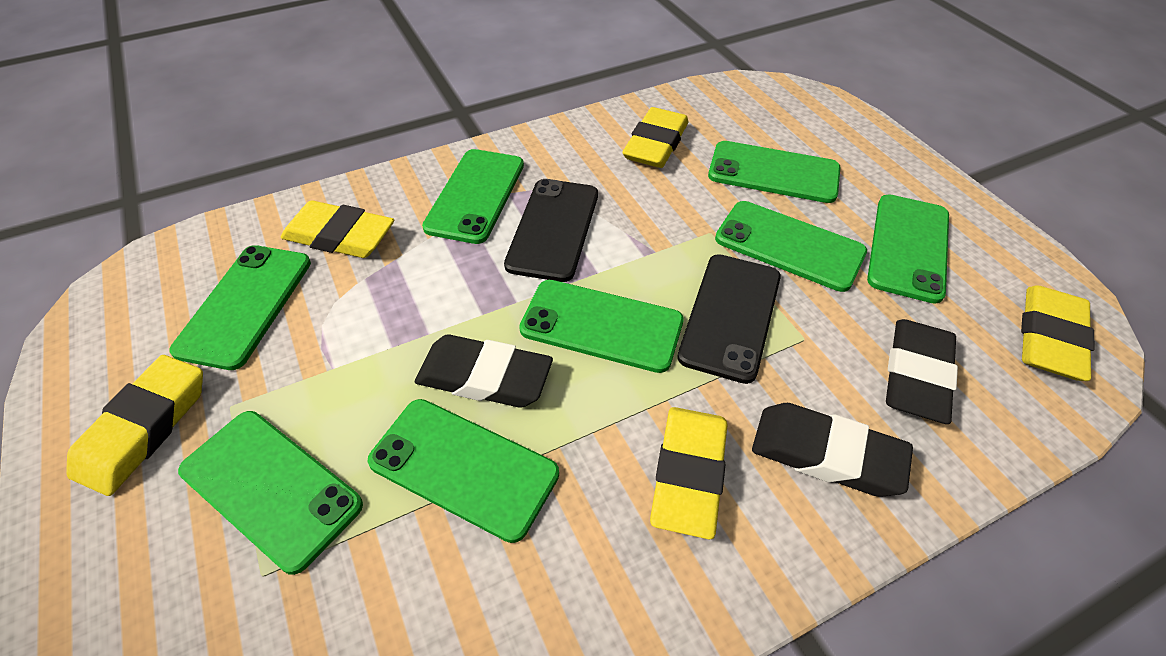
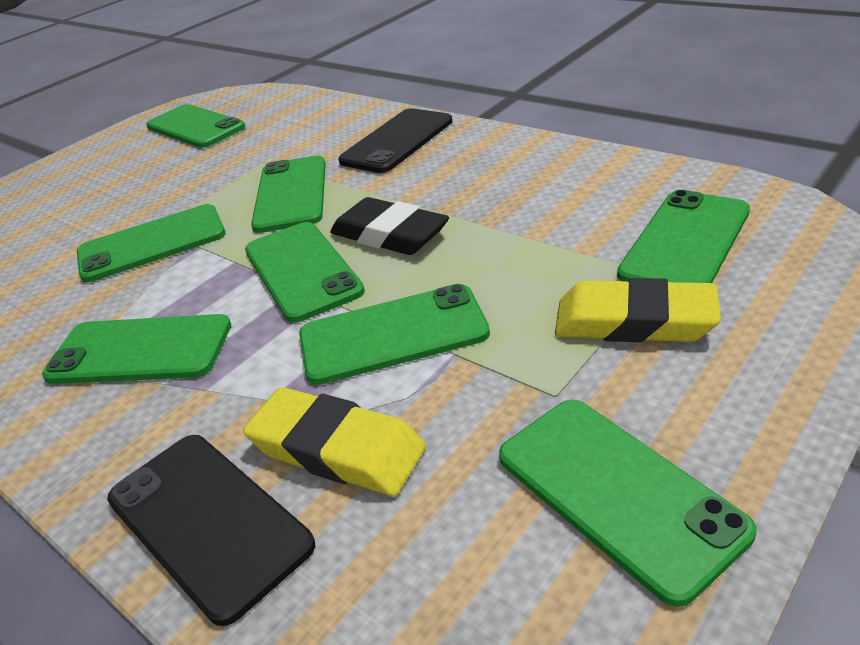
black eraser: [415,334,553,408] [752,403,913,497] [886,319,958,424] = 3 -> [330,197,449,255] = 1
yellow eraser: [66,355,203,496] [281,201,394,258] [622,107,689,168] [650,407,727,539] [1021,285,1095,381] = 5 -> [243,387,426,496] [555,278,721,342] = 2

